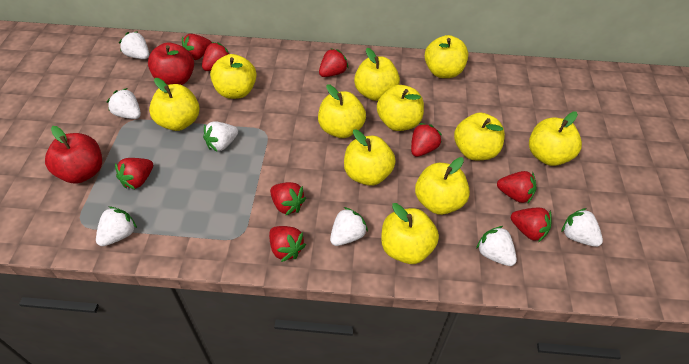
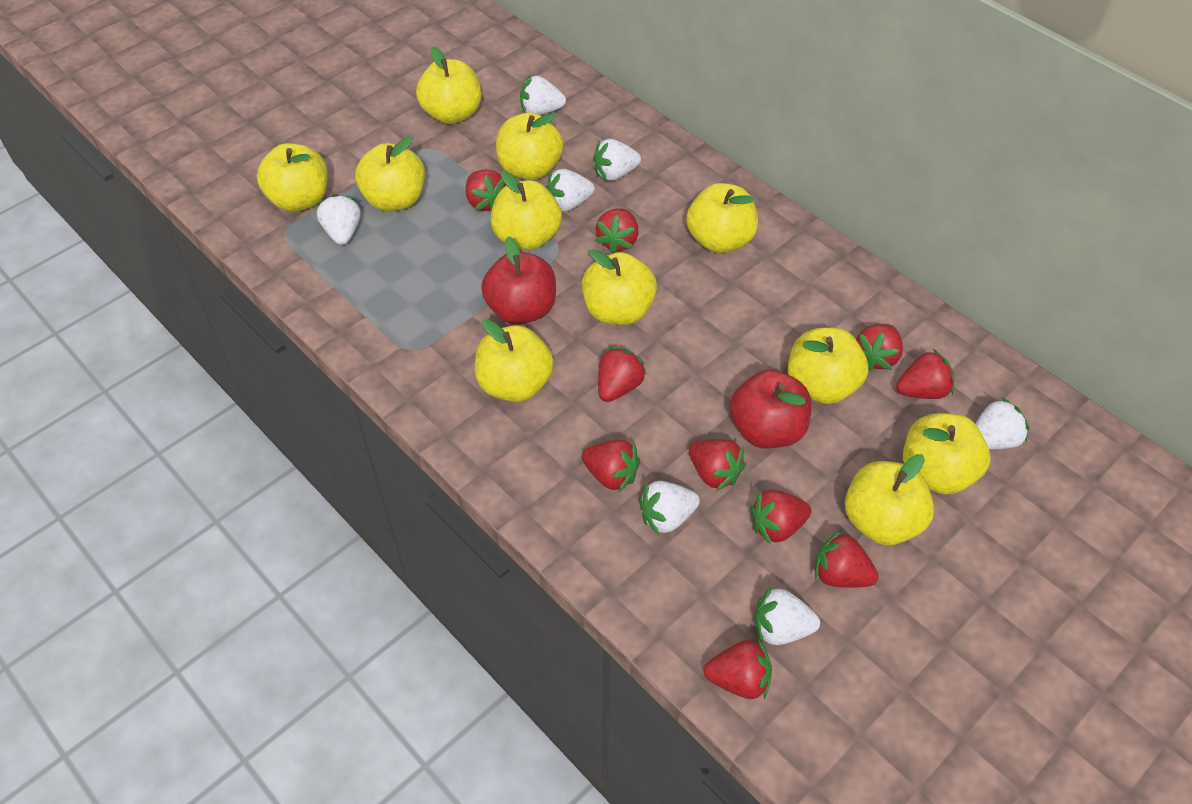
red strawberry: [115,158,153,189] [182,34,212,60] [202,42,229,71] [269,226,306,262] [270,182,306,216] [319,48,349,77] [411,123,442,157] [497,171,536,204] [511,208,552,242] = 9 -> [466,170,506,211] [581,440,640,493] [595,208,639,253] [598,347,647,402] [689,439,746,491] [704,639,772,699] [750,490,811,545] [815,531,879,588] [856,324,903,371] [896,349,954,399] = 10

